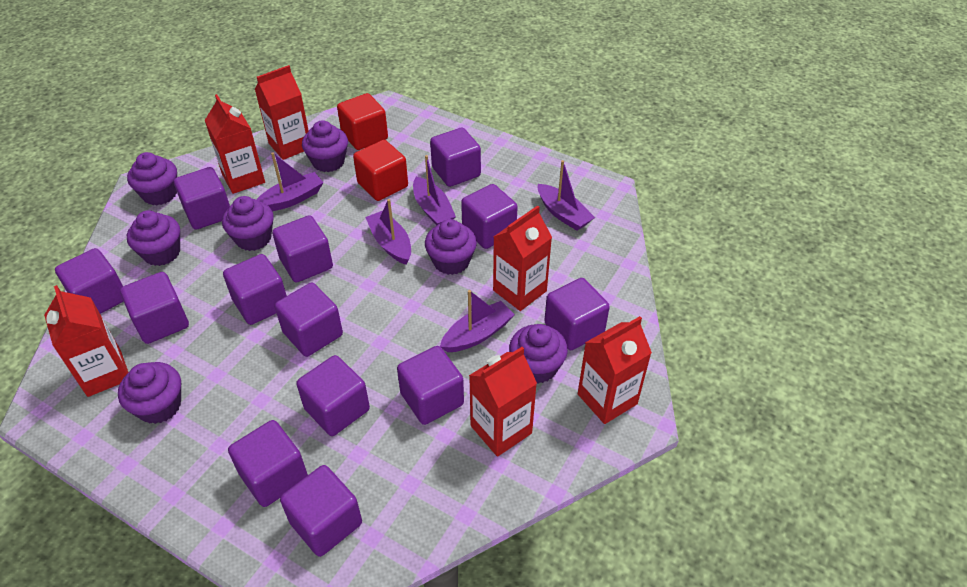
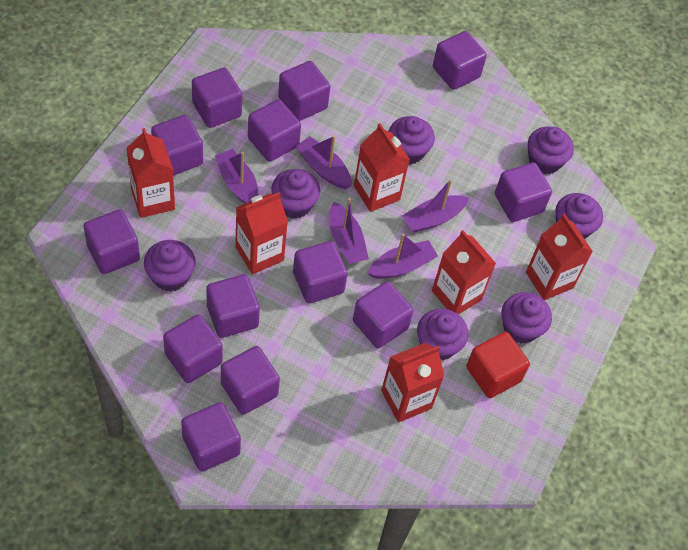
red cube: [337,93,388,150] [353,140,408,201] = 2 -> [466,332,530,398] = 1

